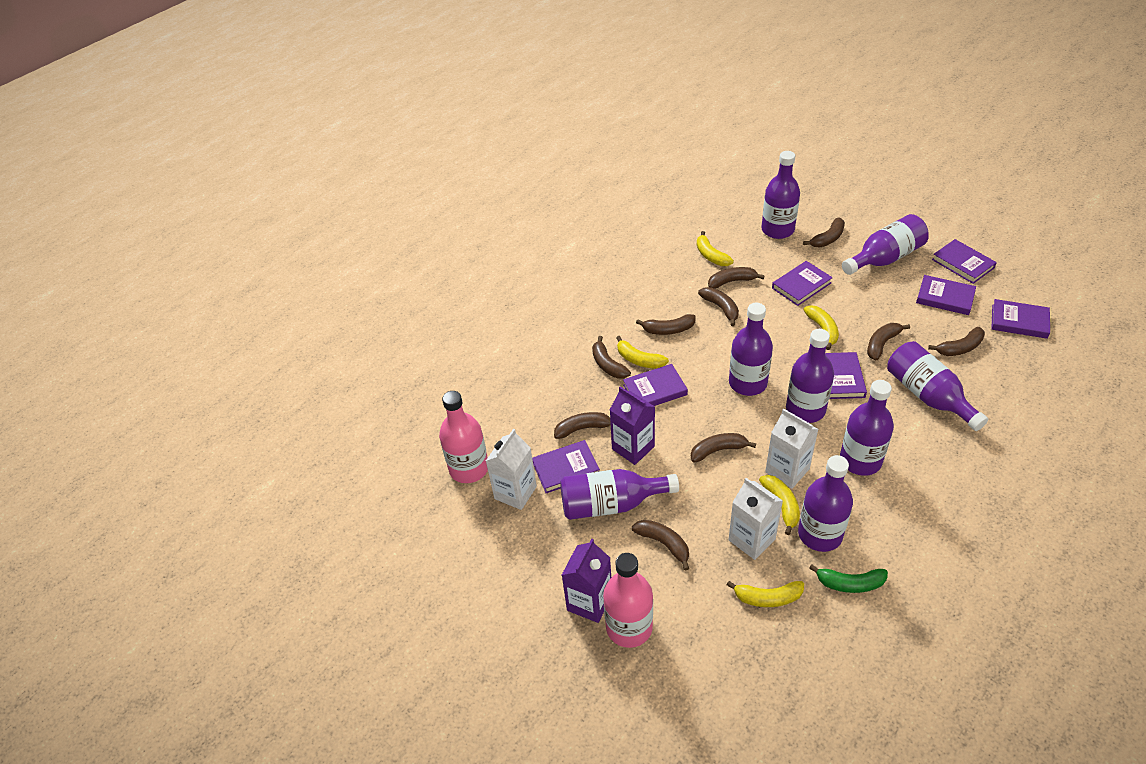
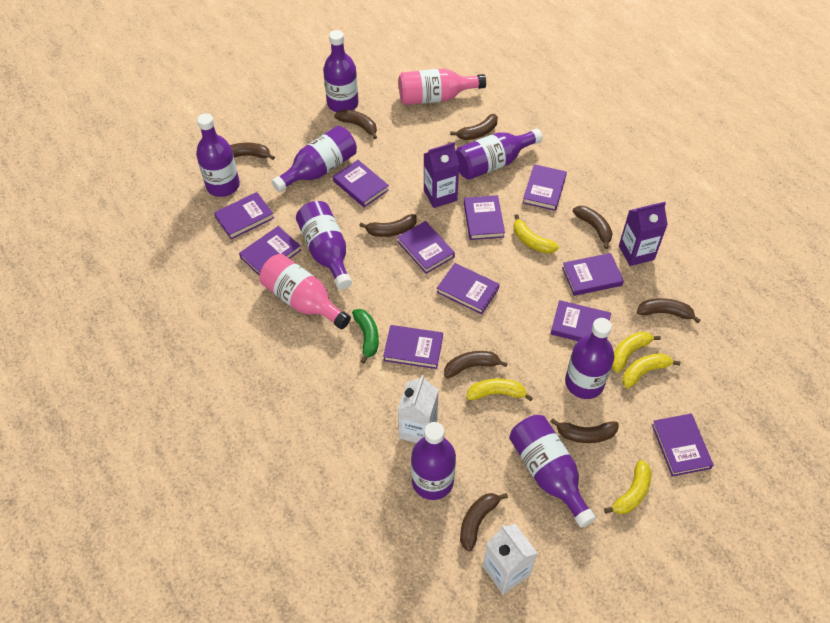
brown banana: [554,412,611,439] [592,336,631,379] [632,520,689,570] [636,314,696,335] [691,433,756,463] [698,287,739,326] [708,267,764,289] [803,218,845,247] [867,323,910,360] [928,327,985,356] = 10 -> [230,143,275,160] [334,109,377,139] [359,214,417,237] [444,351,508,378] [450,114,498,140] [460,493,508,551] [551,419,619,443] [572,206,613,249] [637,298,701,323] = 9
purple book: [532,440,600,494] [623,364,688,406] [772,261,833,306] [825,352,867,399] [916,275,976,315] [932,239,997,284] [991,299,1050,339] = 7 -> [214,192,274,239] [239,226,301,276] [333,160,389,207] [383,325,443,369] [397,221,455,274] [437,263,500,314] [464,195,505,240] [523,164,567,211] [551,300,611,341] [562,253,624,296] [652,413,713,477] = 11
white carton: [486,429,537,510] [728,478,783,560] [765,408,819,489] = 3 -> [398,375,438,443] [483,524,537,594] = 2

